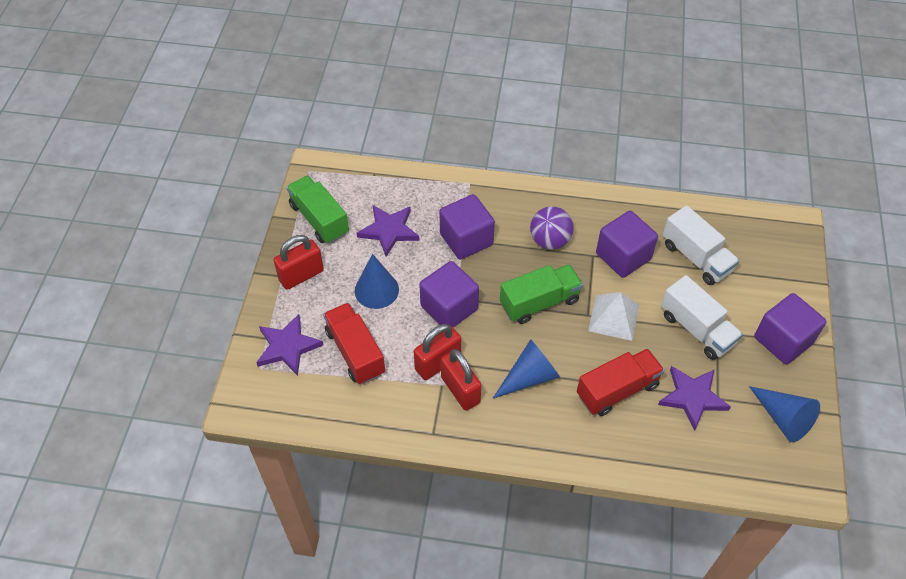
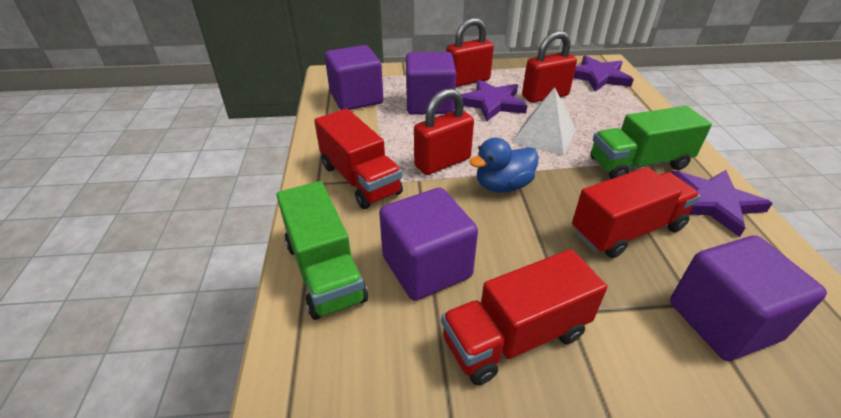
blue cone: [355,254,399,309] [493,339,560,398] [749,386,820,442] = 3 -> none = 0
blue duck: none = 0 -> [469,138,539,193] = 1
purple ball: [530,206,574,250] = 1 -> none = 0
red truck: [323,303,385,384] [577,348,664,416] = 2 -> [314,109,403,209] [441,249,607,385] [572,167,700,258] = 3
white truck: [661,275,743,360] [663,205,739,285] = 2 -> none = 0

